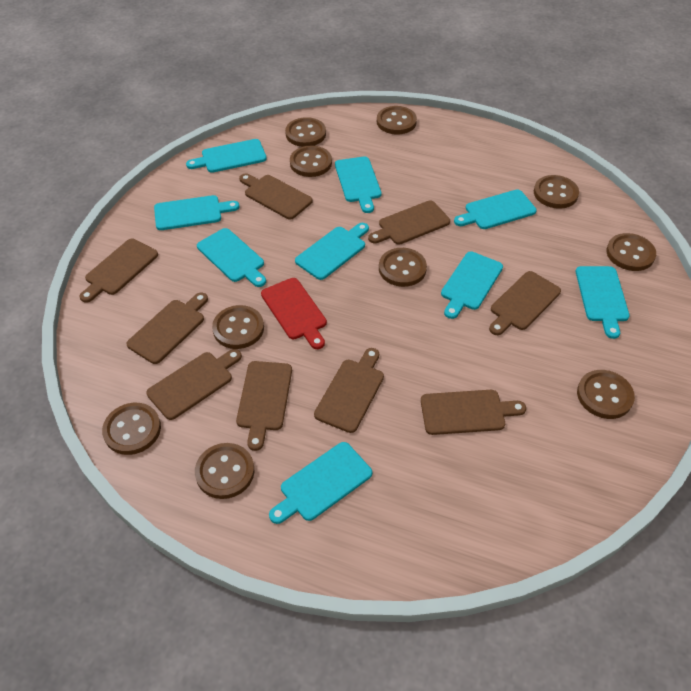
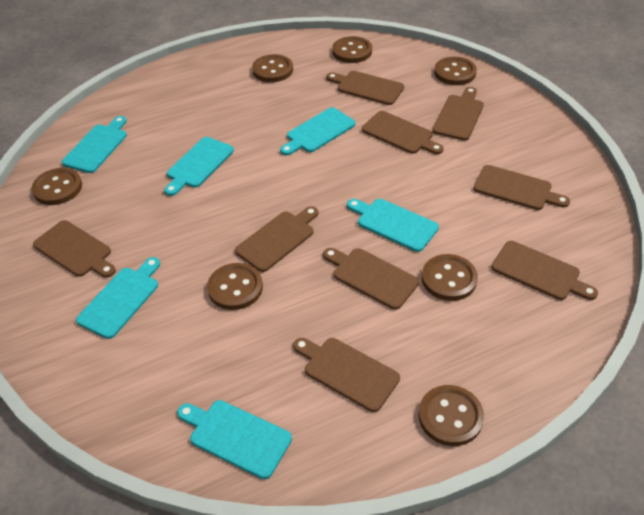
brown button: [102,403,161,455] [195,443,254,499] [212,305,264,349] [285,117,326,147] [290,146,332,177] [377,106,417,135] [379,248,427,287] [534,175,579,209] [577,370,635,419] [606,233,656,271] = 10 -> [31,168,82,205] [207,263,263,310] [252,54,293,82] [332,36,372,63] [419,385,484,446] [422,254,478,301] [434,57,477,85] = 7
red cutting board: [261,278,327,349] = 1 -> none = 0
turquoise cutting board: [154,195,240,230] [186,139,267,173] [197,228,266,287] [269,442,372,524] [295,223,369,280] [335,157,381,213] [441,251,503,319] [454,189,537,229] [576,266,630,339] = 9 -> [62,116,127,173] [76,257,160,339] [164,137,234,196] [177,400,292,479] [280,107,355,156] [347,199,439,252] = 6

